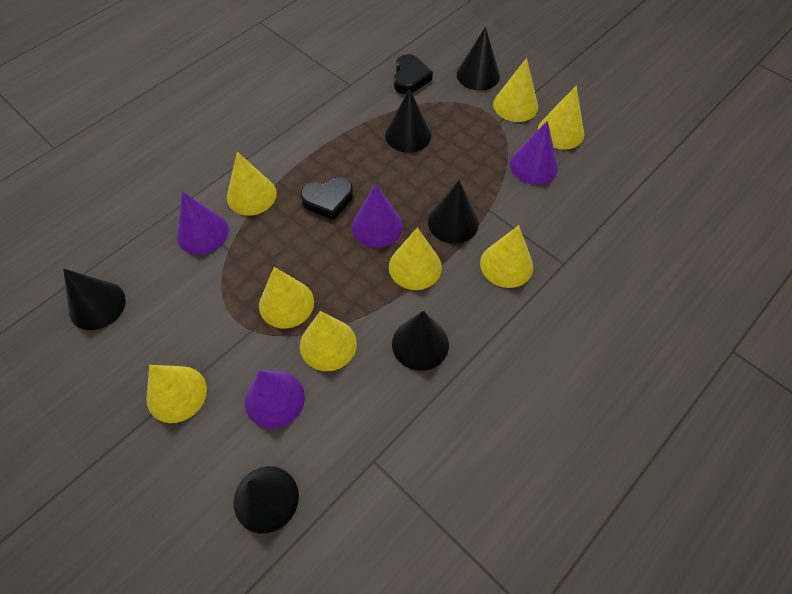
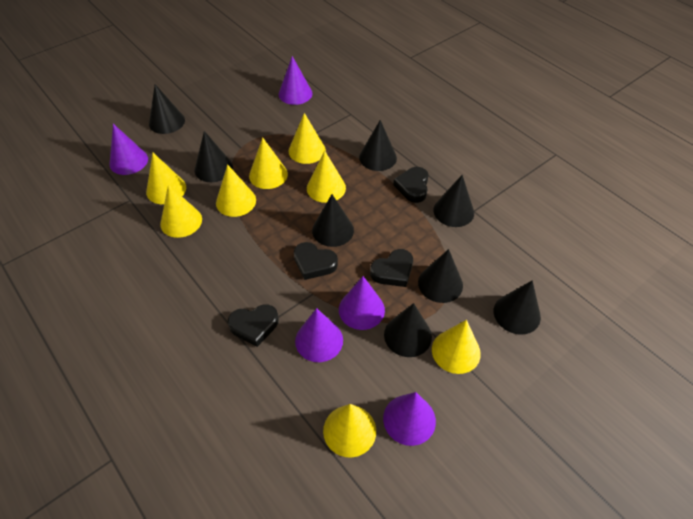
black cone: [63,269,126,330] [234,466,299,534] [385,88,432,153] [392,310,449,371] [428,180,479,244] [457,27,500,90] = 6 -> [149,84,185,134] [195,131,233,182] [312,194,354,247] [359,120,397,171] [384,303,432,357] [418,249,463,303] [433,175,474,227] [494,280,541,335] = 8
black heart: [300,177,353,220] [394,54,433,94] = 2 -> [228,304,279,347] [294,242,338,280] [370,249,413,287] [393,167,429,203] = 4
purple cone: [177,191,229,255] [245,370,305,429] [352,184,403,248] [510,121,558,185] = 4 -> [109,124,148,175] [278,56,313,105] [295,308,343,362] [339,276,385,330] [383,392,436,446] = 5

